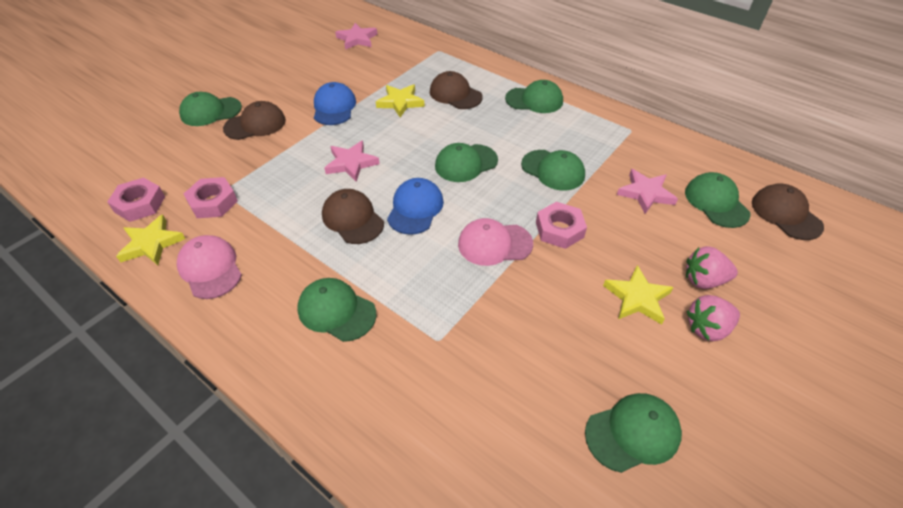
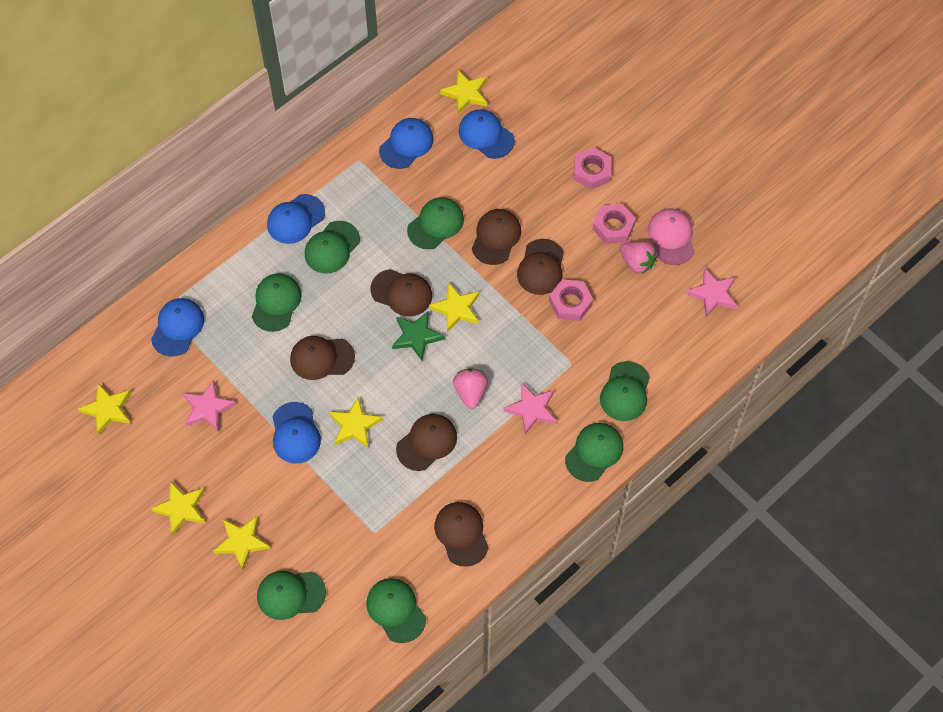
blue cap: [314,82,356,125] [387,178,444,235] = 2 -> [151,298,204,357] [267,194,325,244] [272,402,321,464] [379,118,433,169] [459,109,515,159] = 5
brown cap: [223,101,286,140] [322,189,384,244] [430,71,483,109] [752,183,824,240] = 4 -> [290,336,355,380] [370,269,432,316] [396,414,457,471] [434,502,489,567] [472,209,521,265] [517,239,564,295] = 6
green star: none = 0 -> [392,311,444,361] = 1
pink cap: [177,235,242,299] [458,218,533,266] = 2 -> [648,208,694,265] = 1
yellow star: [116,214,185,265] [376,84,425,117] [603,265,674,325] = 3 -> [78,383,131,435] [151,482,205,536] [213,516,270,570] [329,397,383,448] [429,283,479,332] [440,70,487,114] = 6

